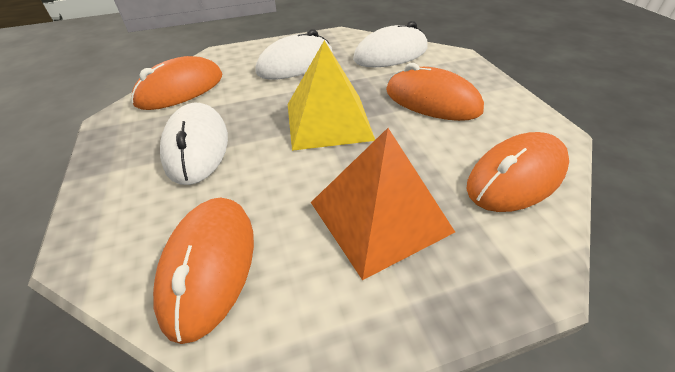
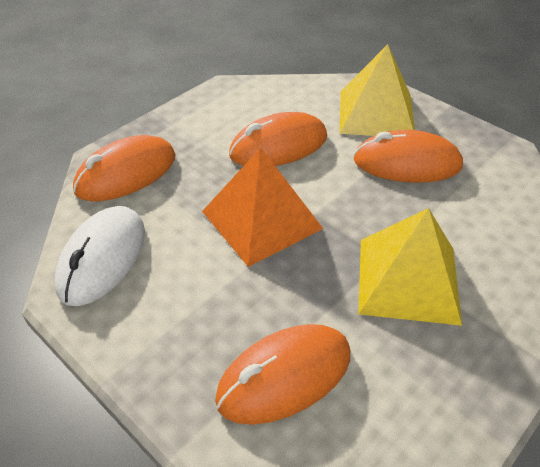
white mouse: [160,103,228,185] [255,29,333,80] [353,21,427,67] = 3 -> [55,206,145,306] = 1
yellow pyramid: [288,40,375,151] = 1 -> [340,44,415,136] [358,208,462,326] = 2

